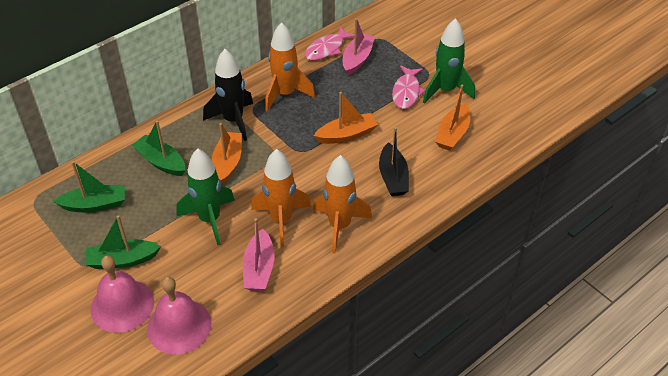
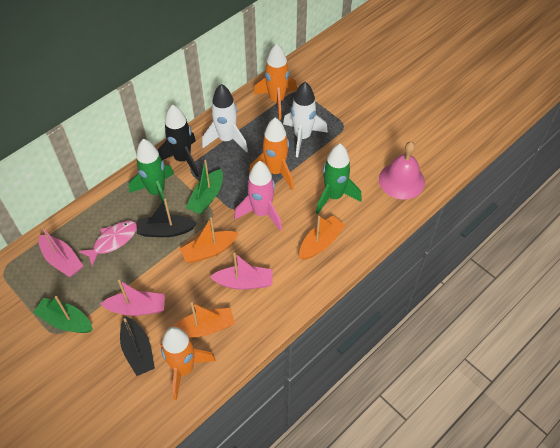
black boat: [379,127,409,196] = 1 -> [120,316,155,376] [137,199,197,237] = 2
green boat: [54,161,125,212] [86,215,161,269] [132,121,185,176] = 3 -> [33,296,93,333] [186,160,223,214] = 2
pink bell: [91,256,154,333] [147,277,212,354] = 2 -> [379,142,425,200] = 1
pink boat: [243,218,275,291] [343,18,375,75] = 2 -> [39,225,83,277] [101,280,165,316] [210,253,272,290] = 3
pink fish: [305,26,355,60] [392,65,425,109] = 2 -> [79,221,137,266] = 1
pink rocket: none = 0 -> [234,161,282,231] = 1
white rocket: none = 0 -> [202,84,248,153] [283,82,328,157] = 2

